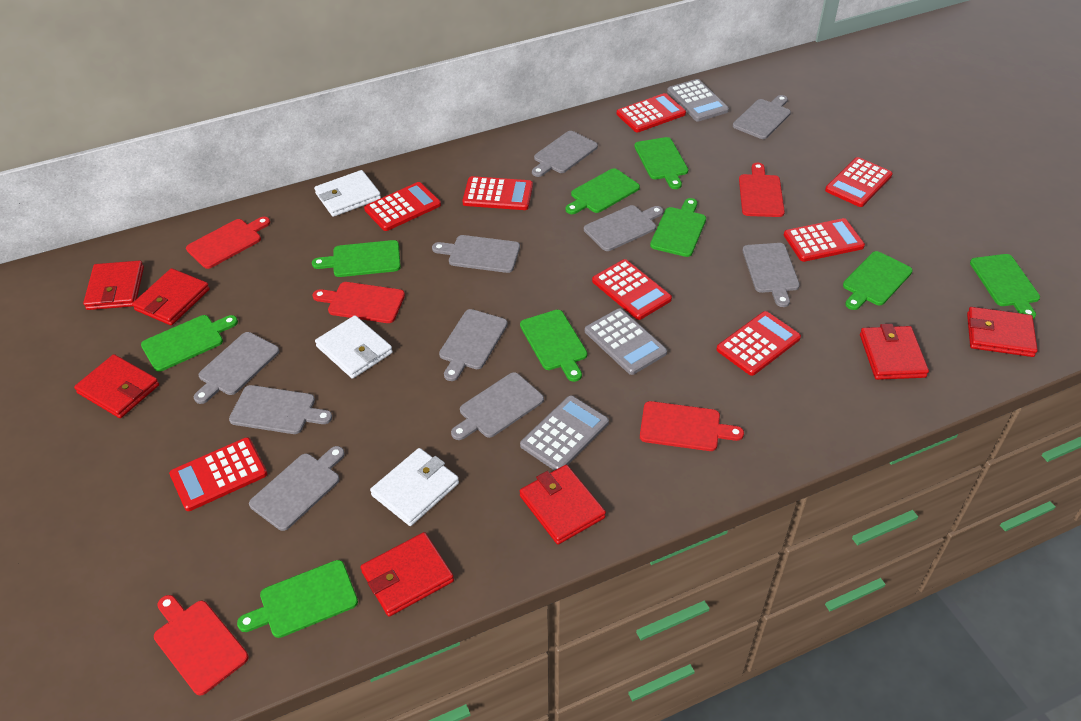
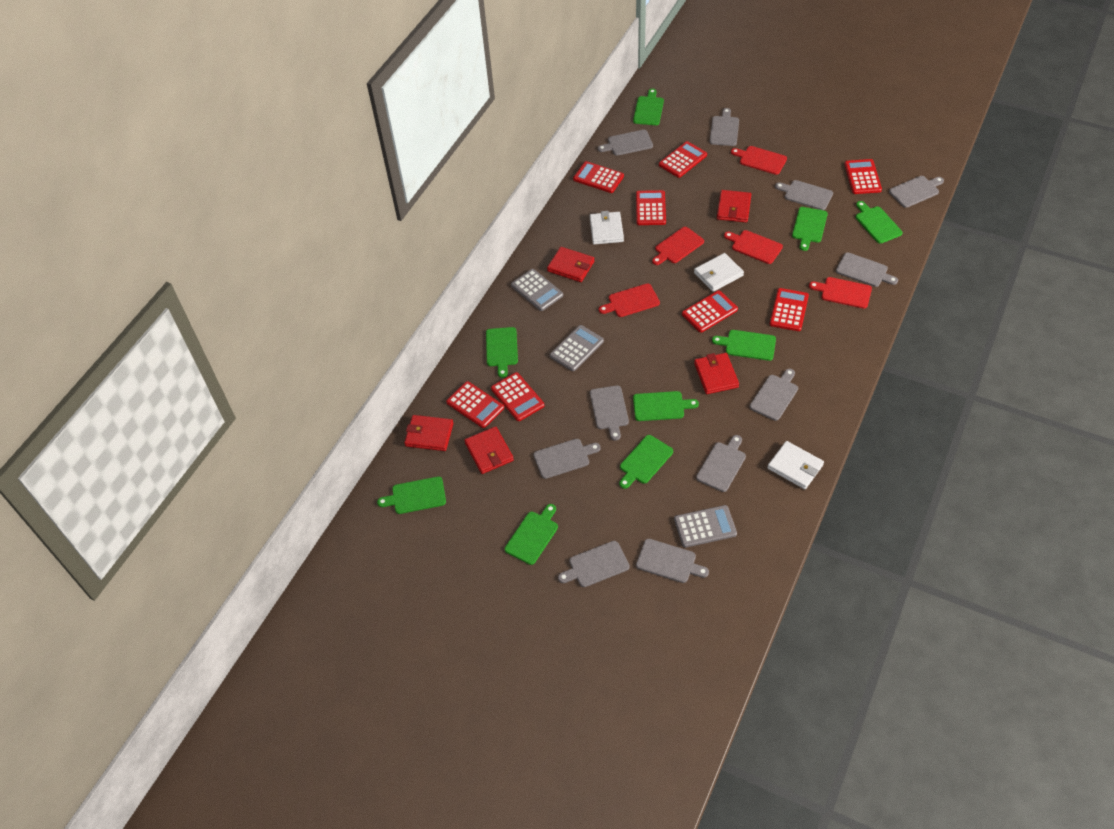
grey cutting board: [194,332,279,404] [229,385,332,434] [249,446,345,531] [432,235,520,273] [439,309,508,381] [451,372,544,440] [532,131,598,177] [584,205,664,251] [733,95,791,139] [742,243,800,307] = 10 -> [533,439,601,479] [558,541,630,587] [590,385,629,441] [598,130,653,156] [636,539,709,583] [696,435,746,492] [710,108,739,146] [750,369,798,421] [775,180,833,210] [836,253,898,287] [889,176,944,208] = 11
red wallet: [74,354,159,418] [83,260,144,310] [132,268,210,325] [361,532,454,617] [520,465,606,545] [860,324,929,380] [967,307,1038,357] = 7 -> [404,415,454,451] [464,426,514,474] [547,247,595,282] [694,353,739,394] [717,190,751,222] = 5

